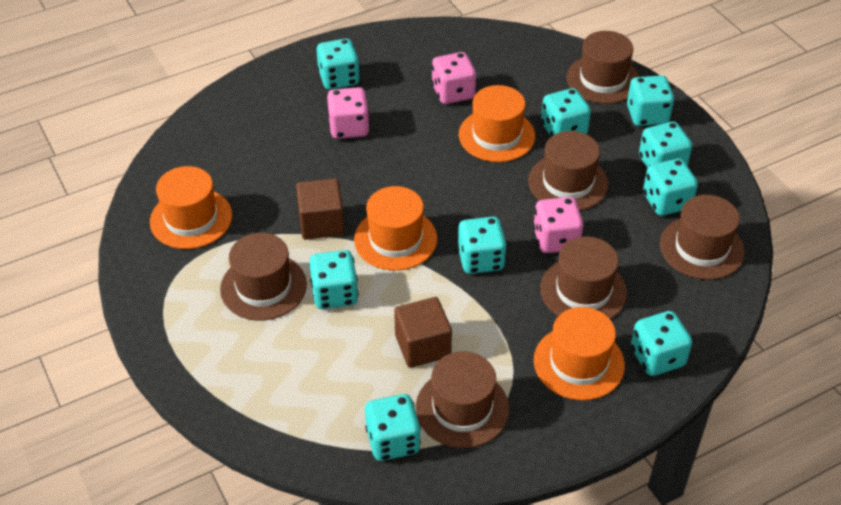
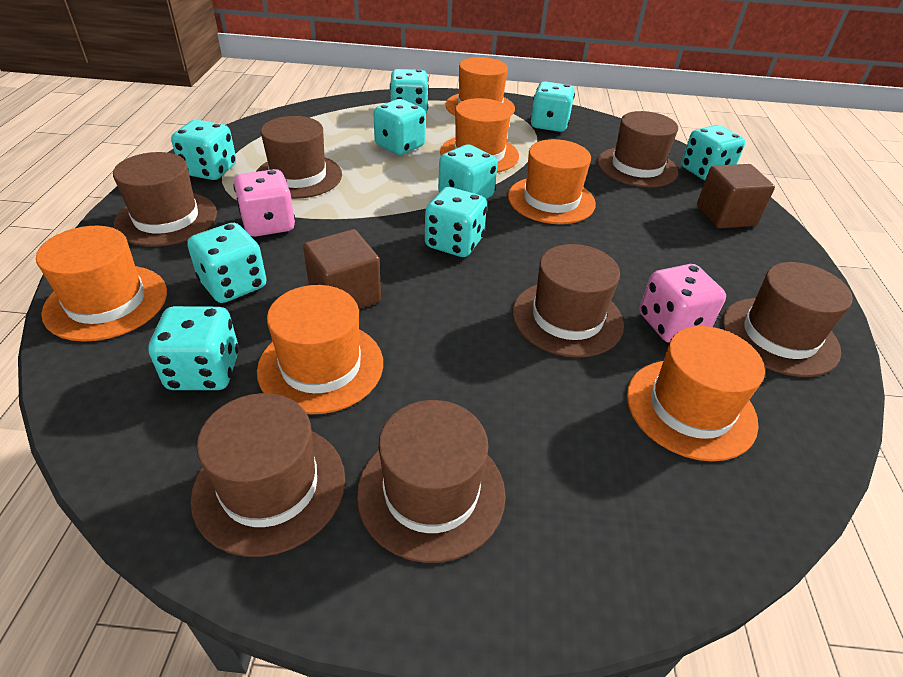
brown hat: [220,233,307,321] [416,351,509,448] [528,131,608,211] [540,236,627,319] [566,31,639,104] [660,195,745,280] = 6 -> [113,152,217,247] [191,393,345,557] [256,116,342,199] [357,400,506,563] [513,244,624,358] [597,111,678,187] [722,262,853,377] = 7
orange hat: [150,166,232,249] [354,186,437,271] [459,85,535,162] [534,307,625,400] = 4 -> [36,226,167,342] [257,285,383,414] [440,98,519,173] [445,57,515,116] [508,139,596,224] [627,326,765,461] = 6
pink dice: [327,87,370,139] [432,52,476,104] [533,197,583,253] = 3 -> [233,169,295,237] [640,264,726,343] = 2

